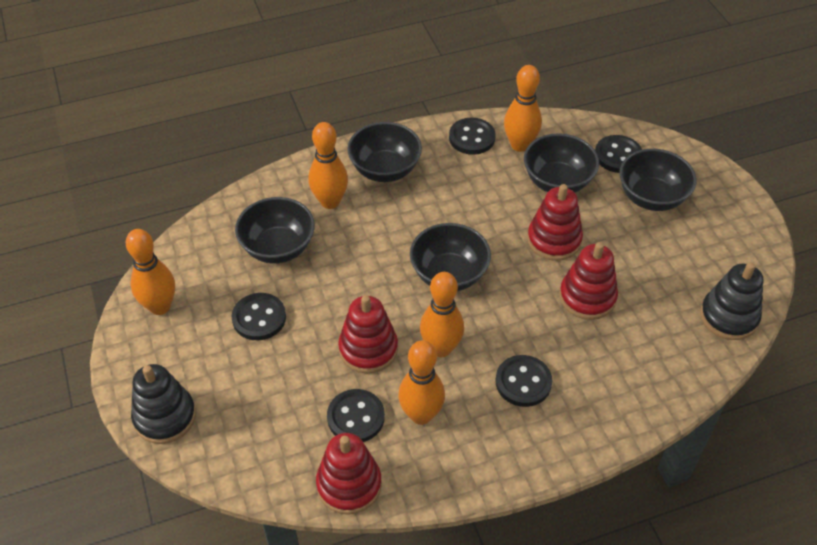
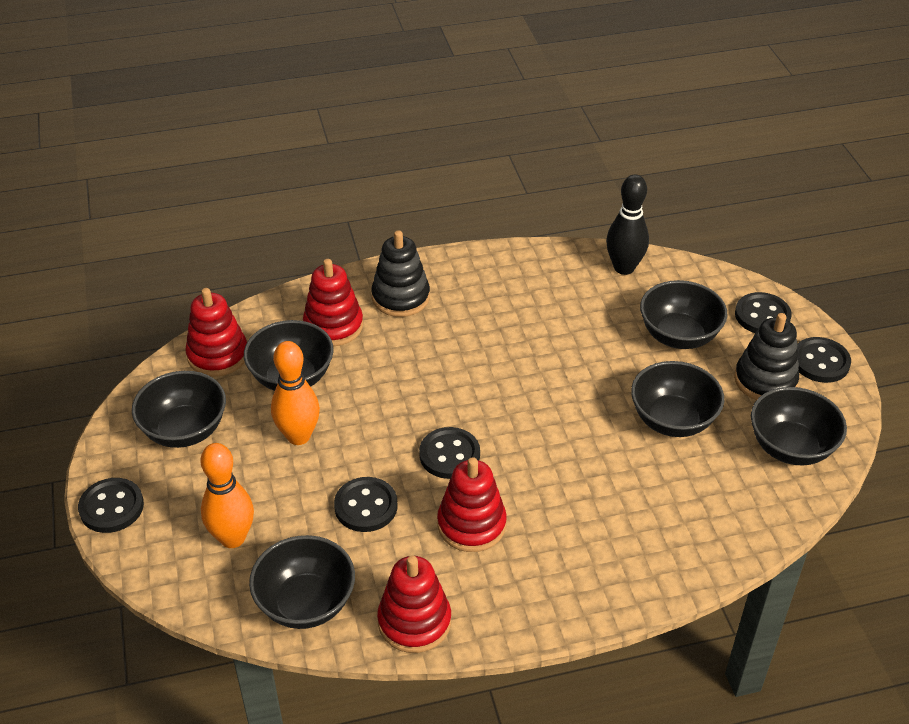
black bowl: [235,197,315,264] [347,122,422,182] [410,223,491,291] [524,133,599,193] [619,149,696,211] = 5 -> [132,371,226,448] [244,320,334,391] [249,535,355,629] [631,361,724,437] [640,280,727,349] [751,387,847,465] = 6
black bowling pin: none = 0 -> [606,174,649,275] = 1
orange bowling pin: [126,229,175,315] [308,122,348,209] [398,340,445,425] [420,272,464,357] [504,65,542,152] = 5 -> [200,443,254,548] [271,341,320,445] = 2

